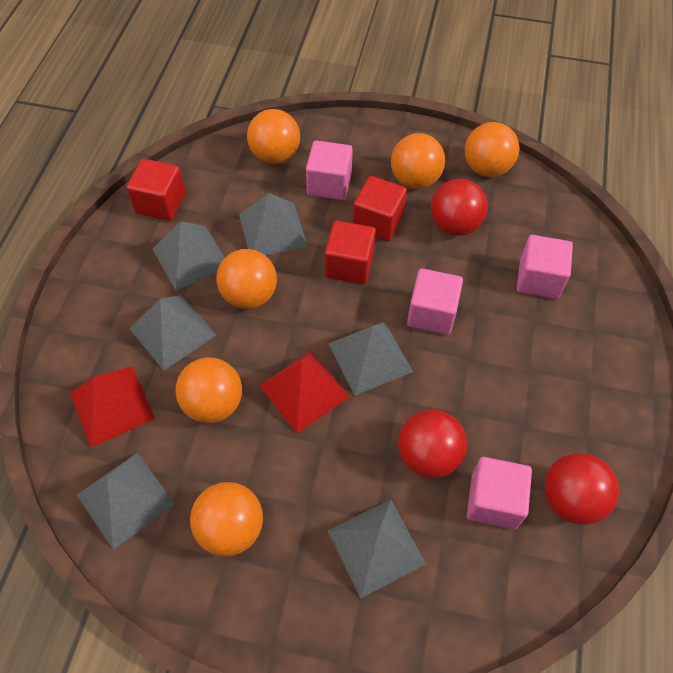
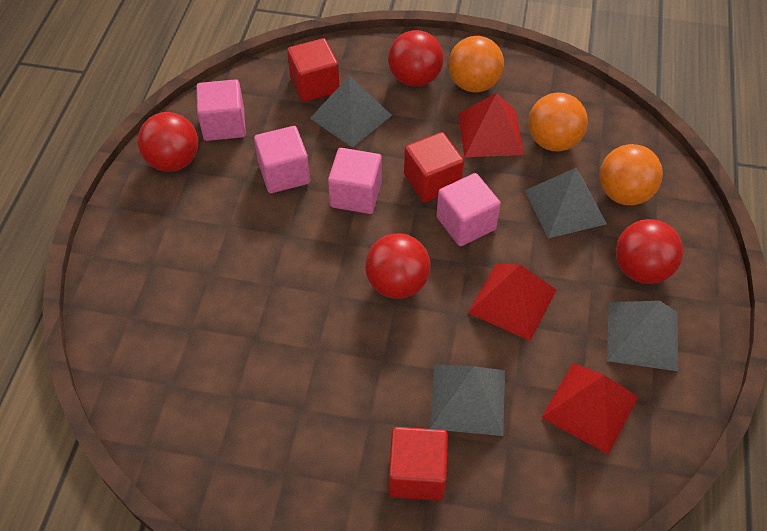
grey pyramid: [77,452,175,550] [129,295,216,371] [152,221,225,291] [239,193,308,256] [328,322,413,395] [328,500,426,599] = 6 -> [310,75,392,148] [429,364,505,436] [525,168,607,238] [607,301,678,371] = 4
orange ball: [176,357,242,423] [190,482,263,557] [216,249,277,309] [247,109,300,164] [391,133,445,189] [465,122,519,177] = 6 -> [448,36,504,92] [528,92,588,151] [600,144,663,205] = 3
red ball: [398,409,467,478] [430,179,488,236] [545,453,619,525] = 3 -> [138,112,199,172] [365,233,431,299] [388,30,443,87] [616,219,683,284] = 4
red pyramid: [70,366,155,448] [259,351,350,434] = 2 -> [458,93,524,157] [468,264,556,341] [541,363,638,455] = 3

